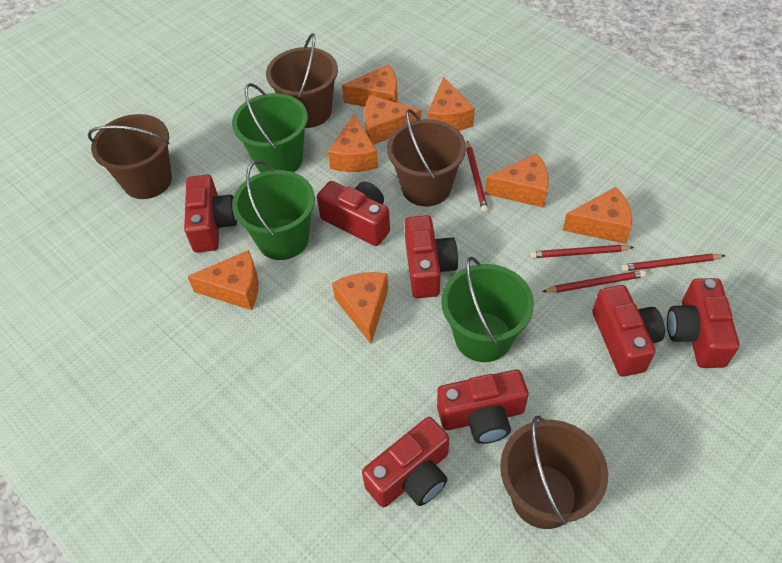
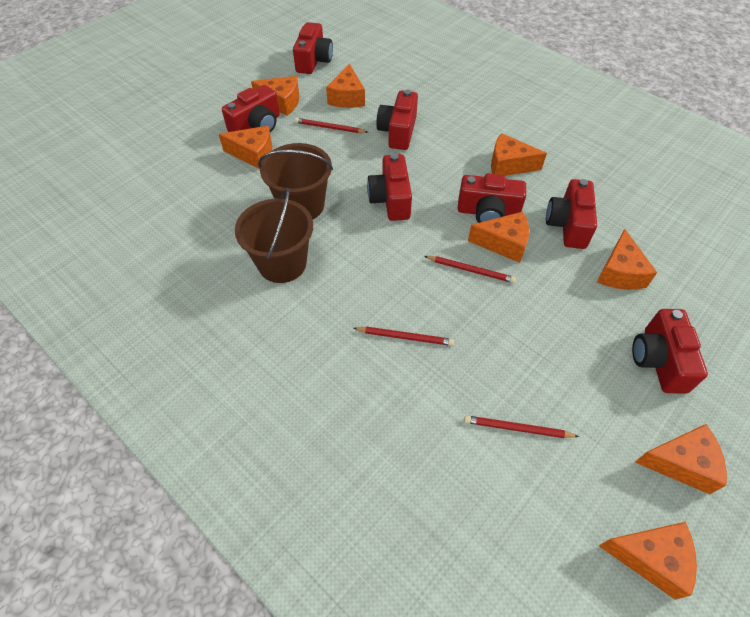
brown bucket: [88,114,172,199] [266,33,338,128] [387,109,466,206] [500,416,608,529] = 4 -> [235,188,313,283] [258,143,333,220] = 2
green bucket: [232,83,308,173] [232,160,315,260] [441,257,534,362] = 3 -> none = 0

